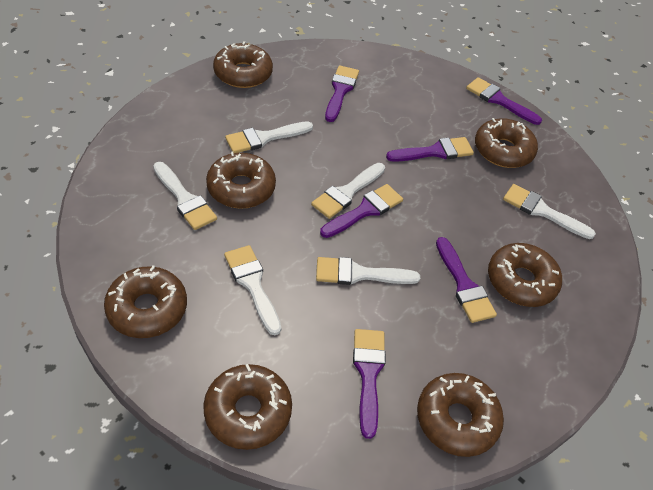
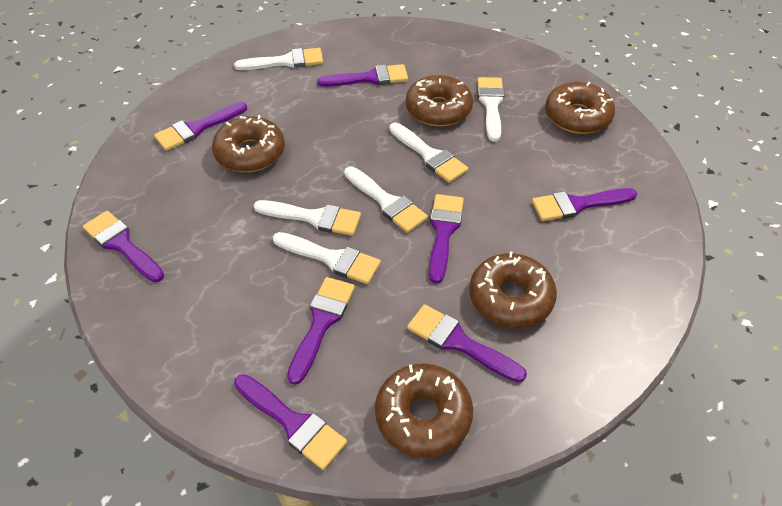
brown donut: [104,265,187,338] [203,364,292,450] [206,151,276,209] [213,41,273,88] [417,373,504,457] [475,118,538,168] [488,243,562,307] = 7 -> [212,115,285,172] [375,363,473,458] [406,75,473,126] [469,251,557,328] [545,82,615,134] = 5
purple brush: [320,184,403,238] [325,65,359,122] [353,329,386,439] [386,137,474,162] [436,237,497,323] [466,77,542,125] = 6 -> [83,211,164,282] [154,102,247,151] [234,374,347,470] [287,277,355,385] [317,64,408,87] [407,304,527,383] [429,194,464,284] [532,188,638,221] = 8

